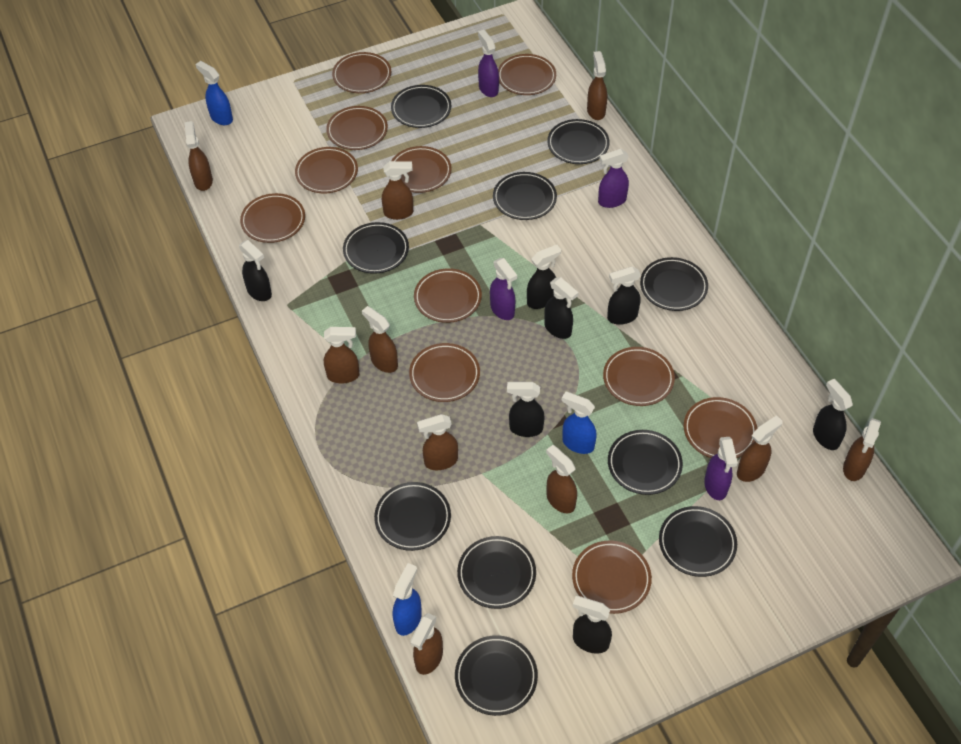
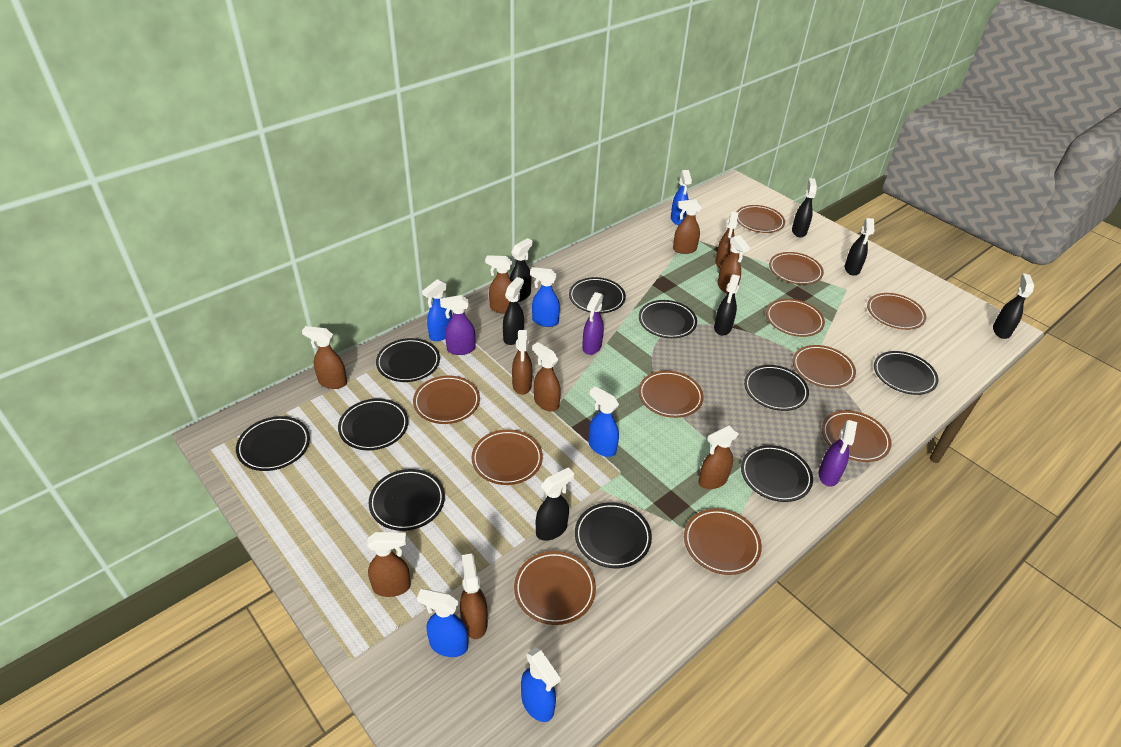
blue spray bottle: [195,61,233,125] [393,563,422,636] [562,391,597,454] = 3 -> [417,589,468,657] [422,279,452,341] [521,647,561,722] [530,267,560,327] [588,386,619,457] [671,170,692,225] = 6
purple spray bottle: [478,30,499,97] [490,258,517,320] [598,149,629,208] [704,437,738,500] = 4 -> [440,295,475,355] [582,292,604,355] [818,420,857,487] = 3

